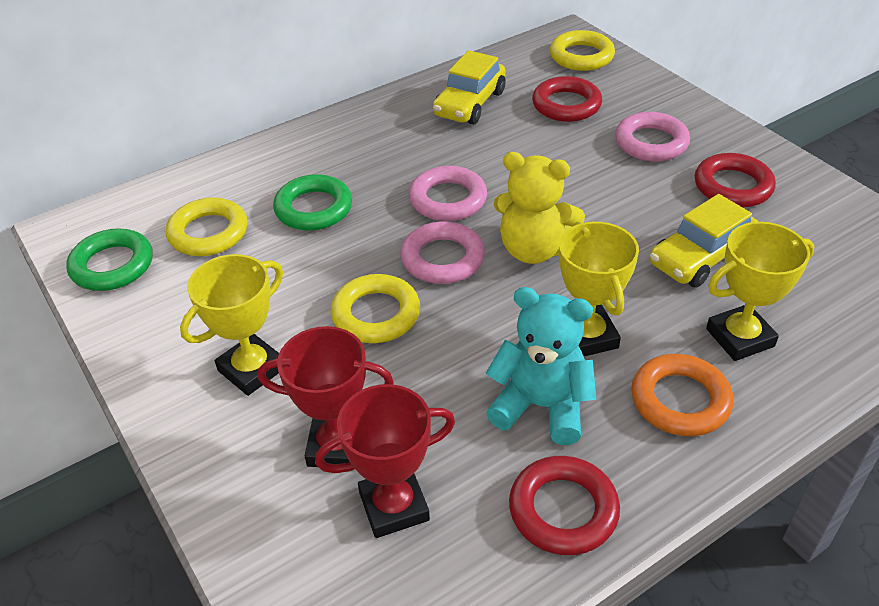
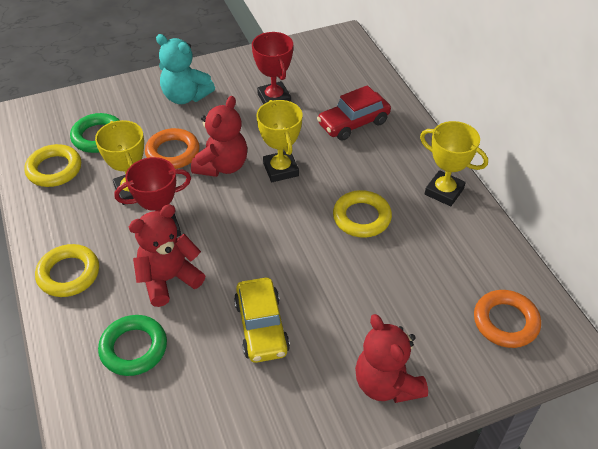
orange ring: [631,354,733,436] = 1 -> [145,128,200,169] [474,290,541,348] = 2
pink ring: [400,222,485,284] [409,166,487,221] [615,112,690,162] = 3 -> none = 0
red car: none = 0 -> [317,85,391,141] = 1
red ring: [509,456,620,555] [532,76,602,122] [695,153,776,207] = 3 -> none = 0
red teddy bear: none = 0 -> [129,204,205,307] [191,96,247,177] [355,314,428,403] = 3
yellow car: [433,50,506,124] [650,194,758,288] = 2 -> [234,278,290,363] = 1
yellow teddy bear: [494,152,585,264] = 1 -> none = 0

